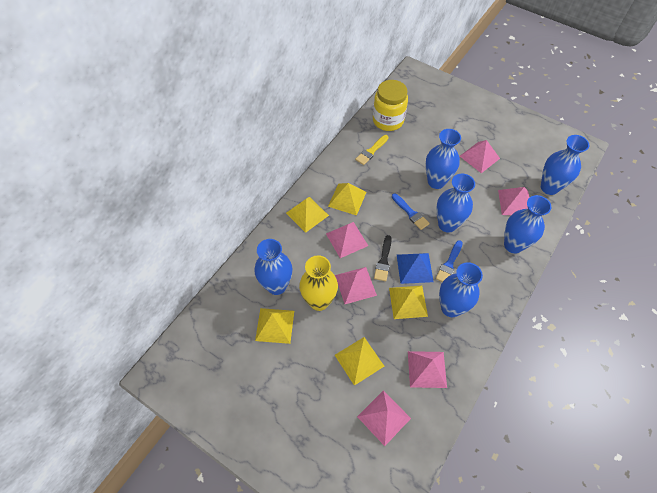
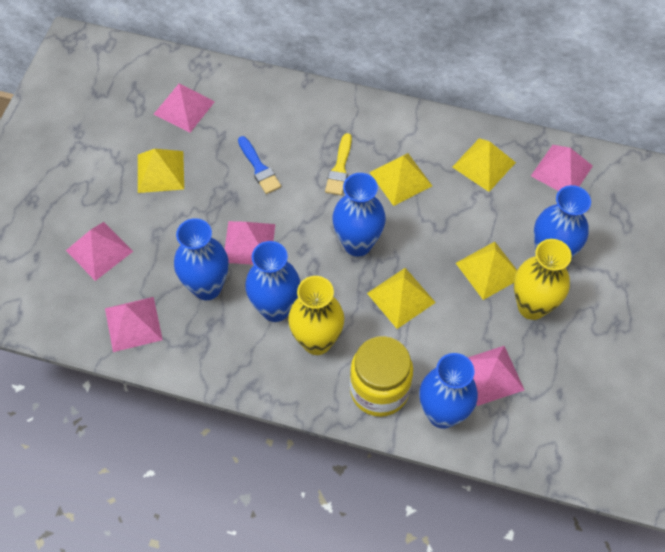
black brush: [374,235,392,281] = 1 -> none = 0
blue brush: [392,193,430,230] [436,240,463,282] = 2 -> [238,136,281,194] = 1
blue pyramid: [397,253,434,284] = 1 -> none = 0
blue vase: [254,239,292,295] [425,129,461,189] [436,174,475,233] [439,262,483,317] [504,195,552,254] [541,135,589,195] = 6 -> [174,218,228,300] [245,241,300,322] [332,173,386,257] [419,353,478,429] [534,185,591,257] = 5
yellow vase: [299,255,338,311] = 1 -> [288,276,344,355] [514,239,572,320] = 2

